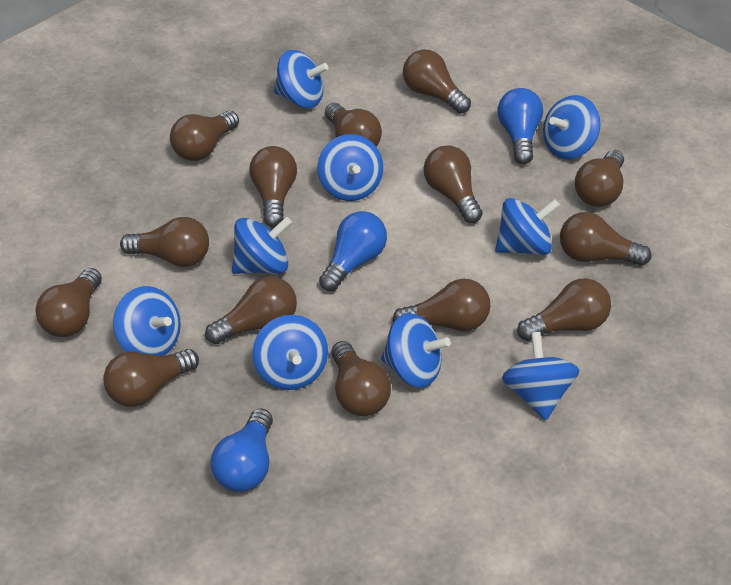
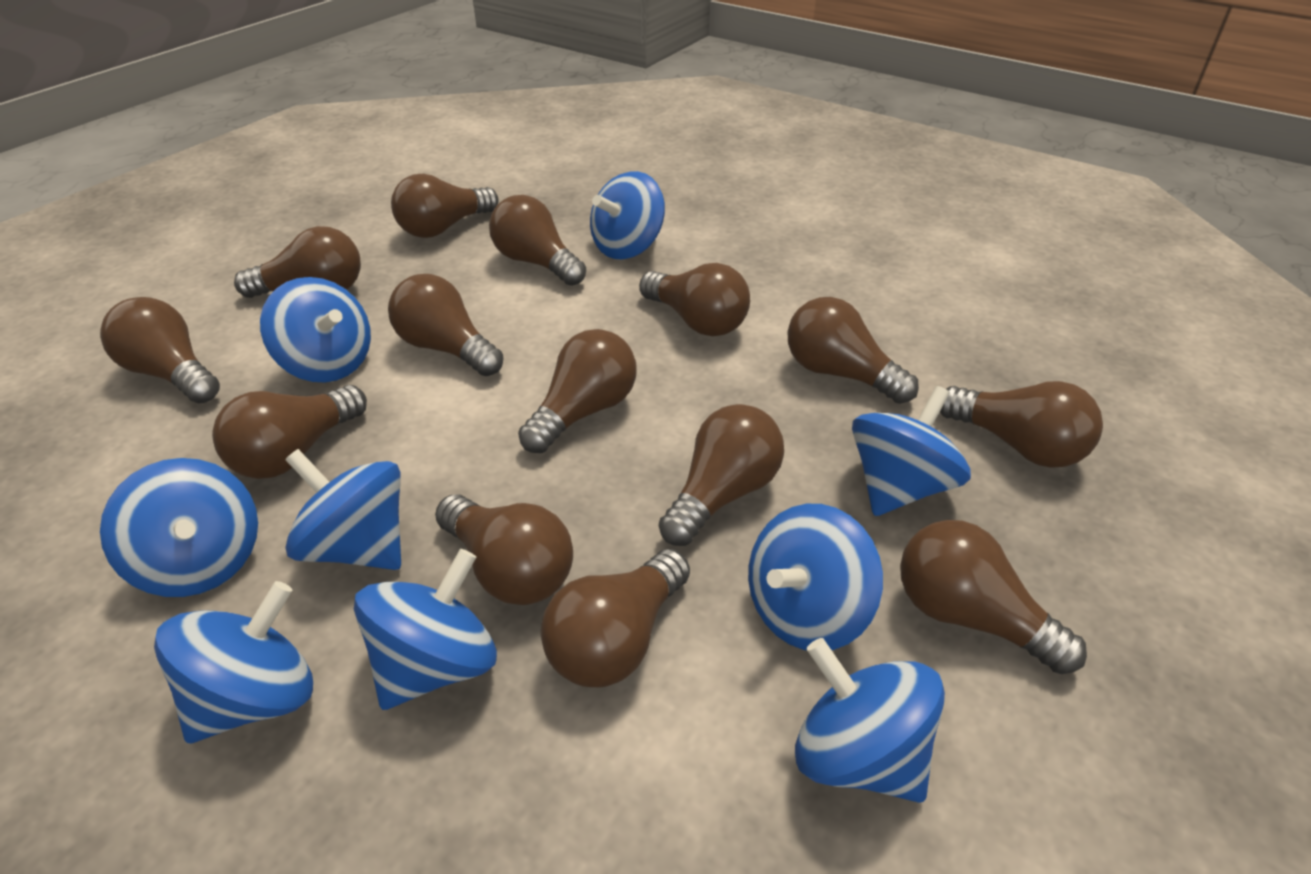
blue light bulb: [211,408,273,492] [319,211,387,291] [498,88,543,164] = 3 -> none = 0

